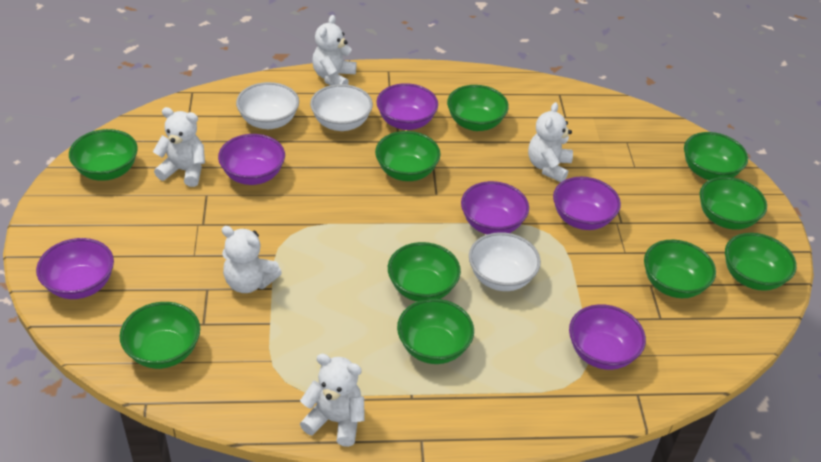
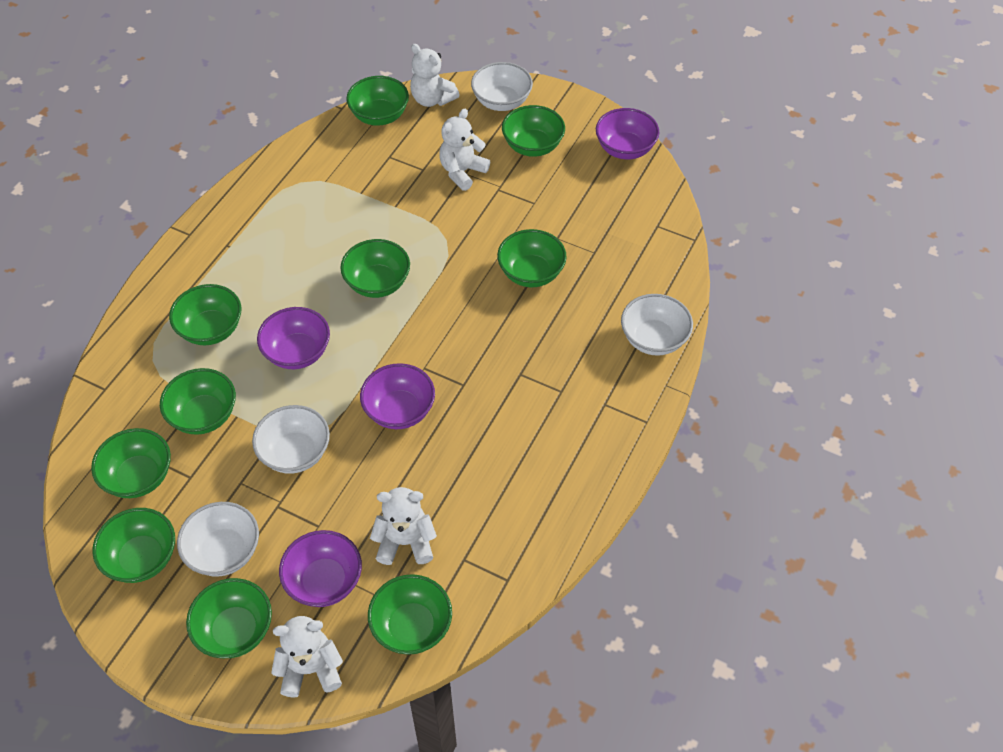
purple bowl: [36,238,114,299] [218,134,285,185] [376,83,438,130] [461,181,529,234] [553,177,621,230] [569,304,646,370] = 6 -> [257,307,330,369] [279,530,362,607] [360,363,435,429] [596,108,660,159] = 4
white bowl: [236,82,299,129] [310,84,373,131] [469,232,541,291] = 3 -> [177,502,259,577] [252,405,330,474] [471,62,533,111] [621,294,693,356] = 4
white teddy bear: [153,107,205,187] [222,226,282,293] [300,354,365,447] [312,15,357,85] [528,102,573,182] = 5 -> [271,616,343,698] [370,487,437,565] [410,44,460,107] [439,109,490,191] = 4

